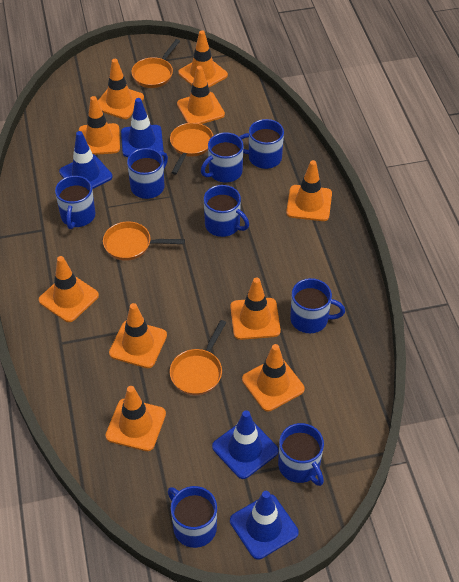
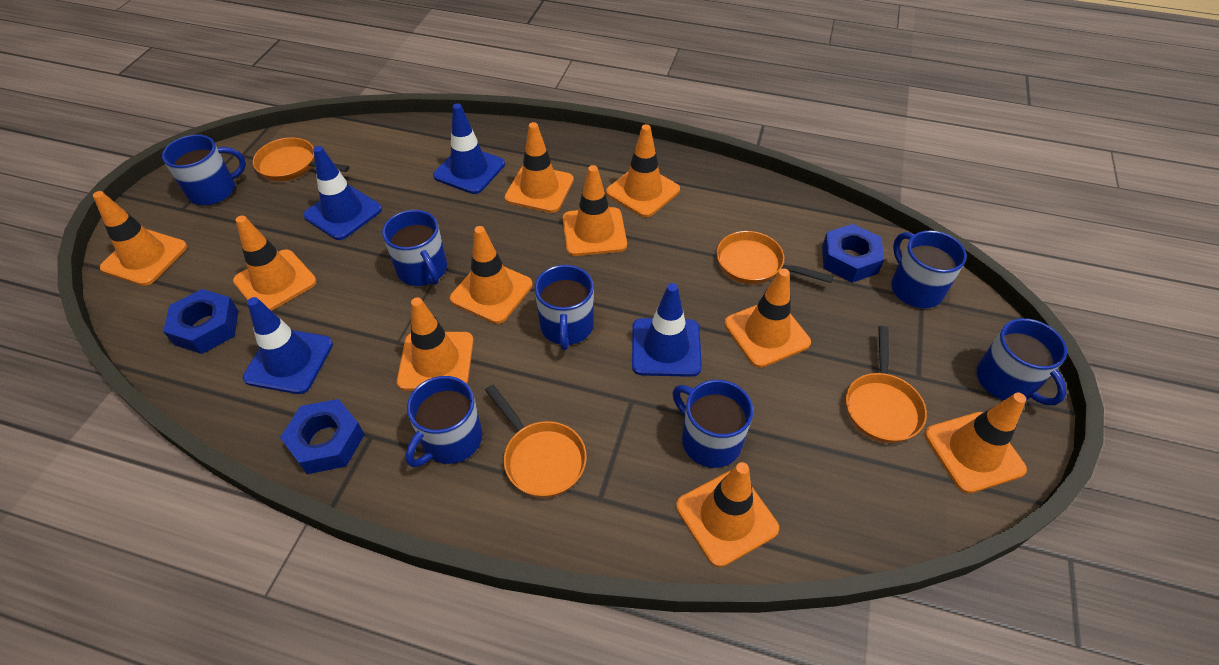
blue mug: [55,176,95,229] [127,148,168,199] [168,486,217,548] [201,132,244,183] [204,185,249,237] [239,119,284,169] [278,423,324,486] [290,278,345,333] = 8 -> [162,135,246,205] [382,210,447,286] [406,376,482,467] [535,265,594,350] [673,380,753,468] [891,230,967,308] [977,318,1067,405] = 7
blue nut: none = 0 -> [163,289,238,354] [280,399,365,474] [822,224,884,283] = 3

